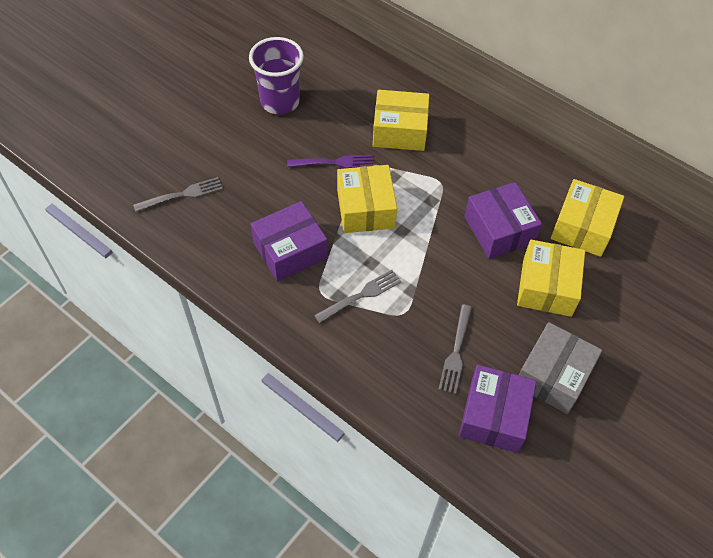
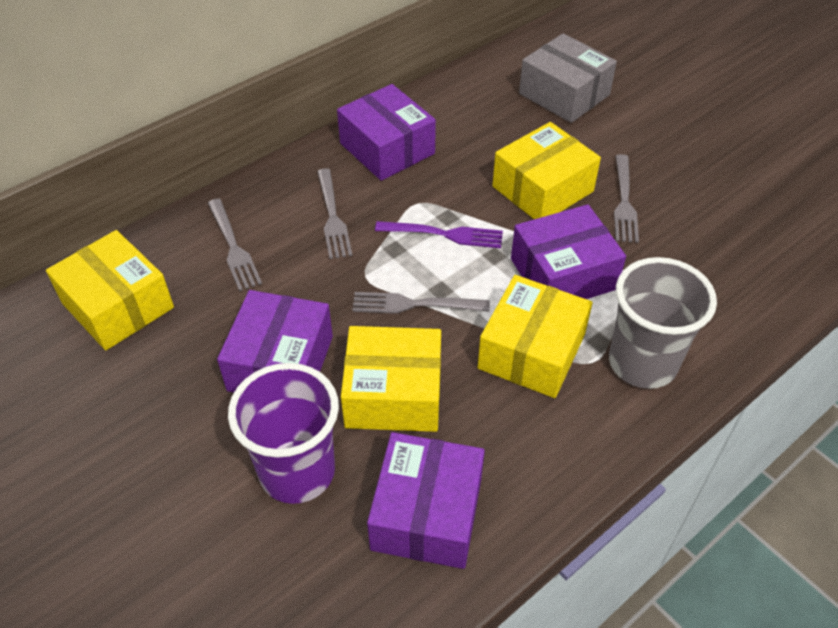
grey cup: none = 0 -> [609,257,717,389] = 1
grey fork: [133,177,223,212] [314,270,401,323] [438,305,472,394] = 3 -> [208,199,262,291] [317,168,352,259] [352,292,490,314] [614,154,639,243] = 4
purple box: [251,201,328,282] [459,365,537,453] [464,182,542,259] = 3 -> [217,290,333,393] [337,84,436,181] [367,432,485,569] [511,204,626,299] = 4

